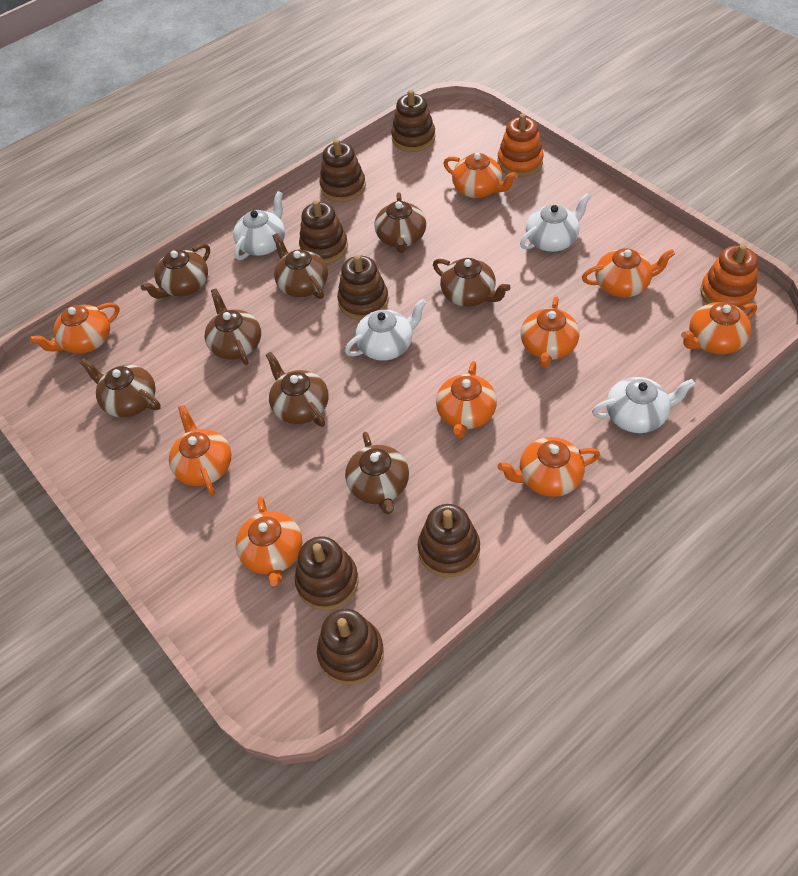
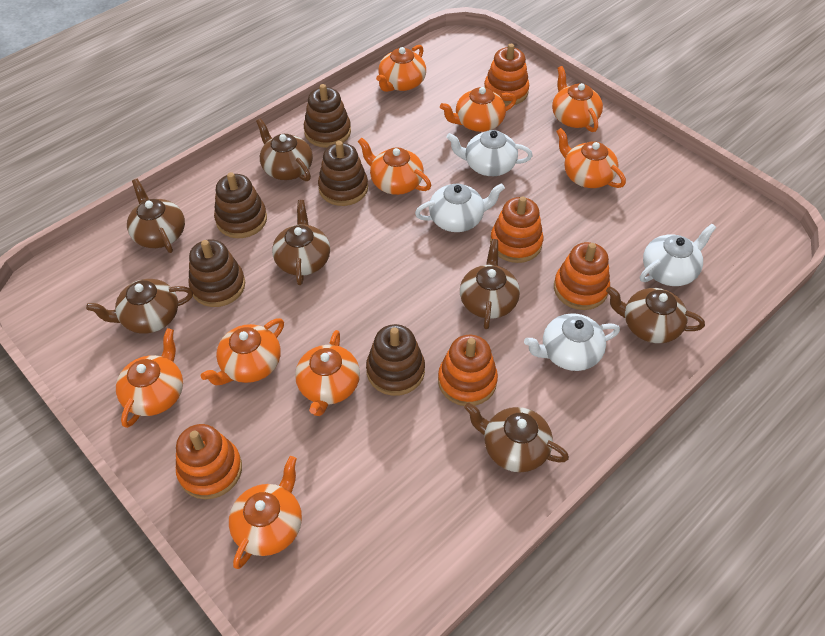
brown stacking toy: [295,536,359,610] [299,200,348,264] [317,609,384,685] [320,139,366,202] [337,254,389,320] [391,90,435,152] [418,504,480,578] = 7 -> [189,239,245,307] [214,172,267,238] [304,84,351,148] [318,141,368,206] [366,324,425,396] = 5
brown teapot: [79,358,161,418] [141,243,210,299] [205,289,261,365] [266,352,329,427] [273,233,328,299] [345,432,409,514] [374,192,426,253] [433,258,511,307] = 8 -> [86,279,193,333] [127,179,185,253] [256,118,313,181] [272,200,330,285] [460,239,520,329] [464,402,569,472] [606,287,705,343] = 7
orange stacking toy: [498,113,544,177] [700,244,758,310] = 2 -> [176,424,242,499] [438,335,498,406] [484,44,529,106] [490,196,543,263] [554,242,610,310] = 5

